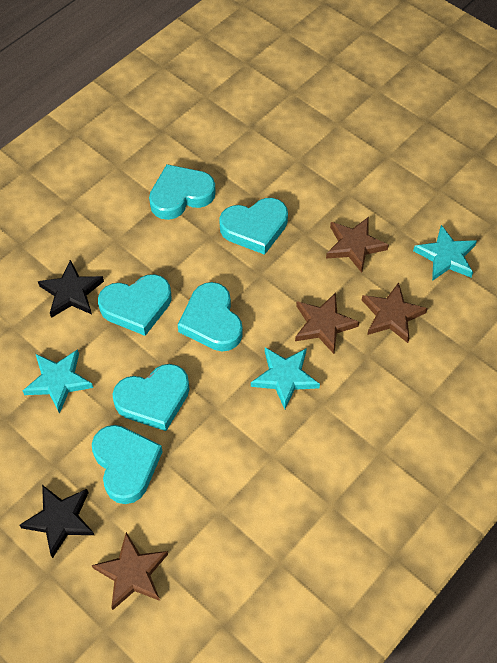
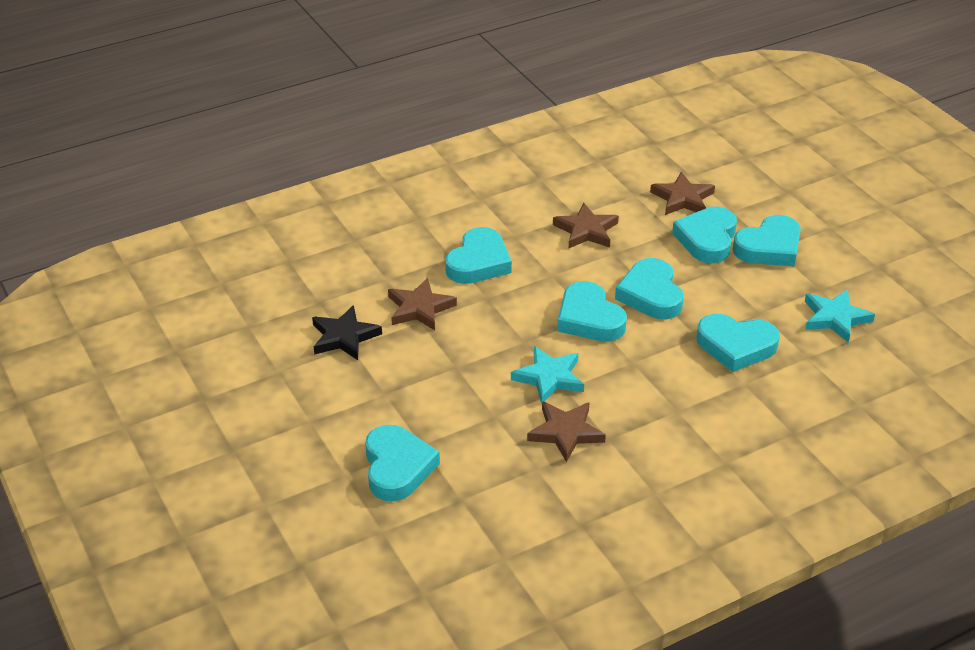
black star: [20,485,94,558] [38,260,104,318] = 2 -> [312,305,382,360] = 1
turquoise heart: [92,425,163,504] [98,274,172,336] [112,364,190,431] [149,164,216,220] [178,282,243,351] [219,198,288,255] = 6 -> [365,425,440,501] [445,227,512,284] [557,281,627,342] [615,258,684,319] [672,207,737,263] [696,314,780,372] [733,215,801,266] = 7
turquoise star: [23,349,93,414] [251,347,320,409] [413,225,477,281] = 3 -> [511,346,584,405] [805,289,875,343] = 2

